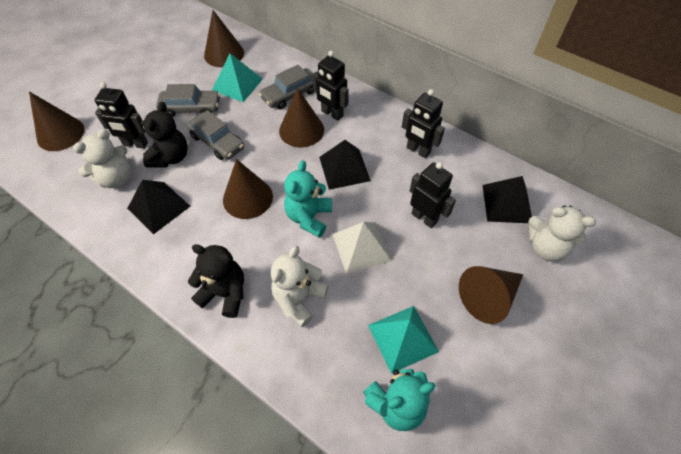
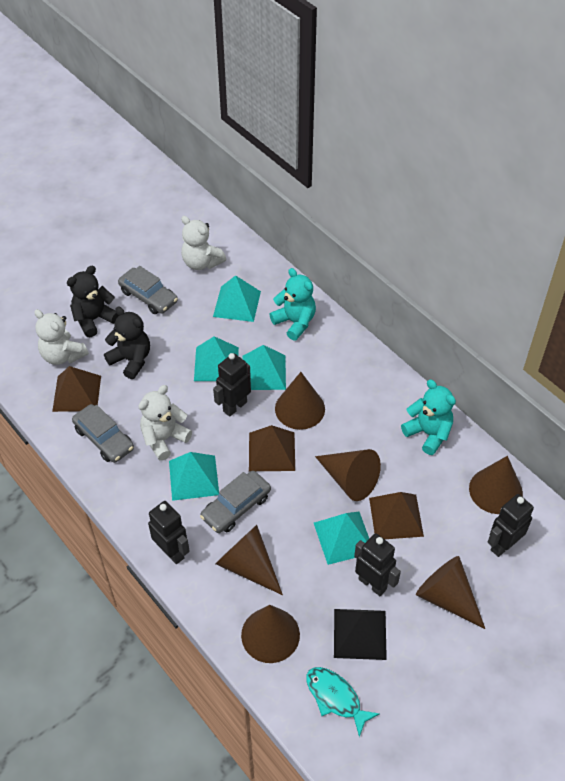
black pyramid: [127,180,190,234] [319,140,371,190] [482,176,532,223] = 3 -> [334,609,387,660] = 1
brown cone: [29,91,84,151] [204,10,244,67] [223,159,273,219] [279,88,324,147] [459,266,523,324] = 5 -> [215,525,283,595] [241,605,300,663] [275,372,325,430] [315,449,381,501] [416,556,485,629] [469,456,523,514] = 6
brown pyramid: none = 0 -> [52,366,101,412] [249,425,295,471] [369,492,424,539] = 3
turquoise fish: none = 0 -> [306,667,380,737] = 1
turquoise pyramid: [212,53,263,102] [368,306,439,374] = 2 -> [169,452,219,501] [194,336,239,381] [213,275,261,322] [243,345,286,390] [314,512,369,565] = 5
white pyramid: [332,222,392,274] = 1 -> none = 0

